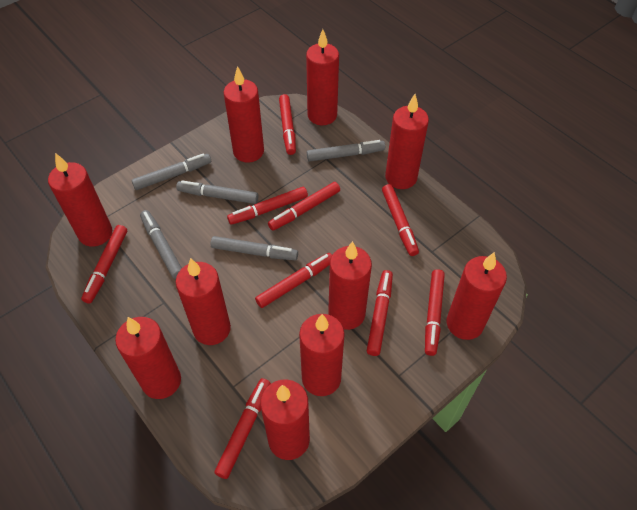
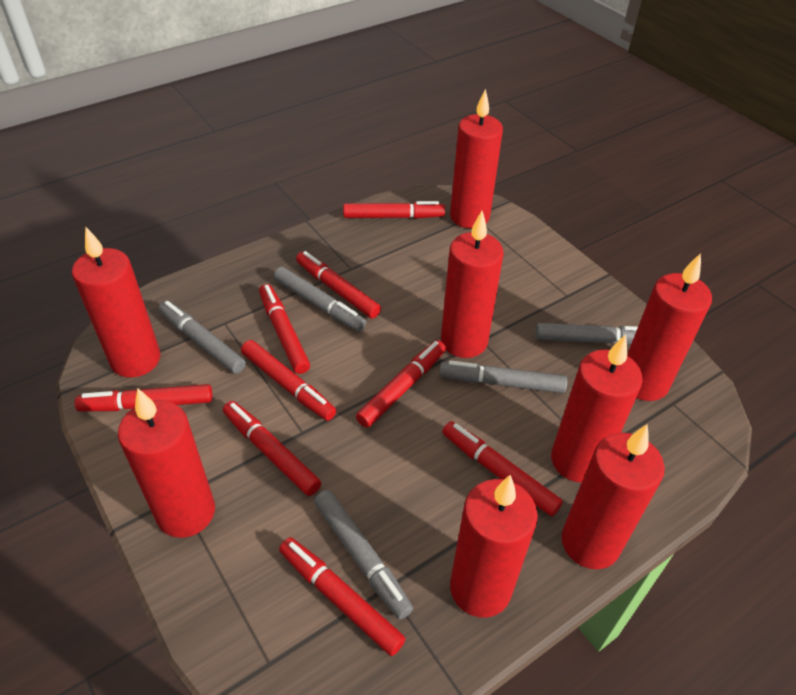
red candle: [48,153,112,247] [115,317,181,399] [176,258,231,345] [224,66,264,163] [260,380,310,460] [299,314,345,396] [306,29,339,125] [328,241,372,330] [385,94,429,189] [447,252,507,340] = 10 -> [72,227,160,378] [118,388,215,538] [441,211,504,358] [450,89,503,229] [450,475,538,618] [551,334,643,483] [562,424,665,569] [627,253,712,401] = 8

